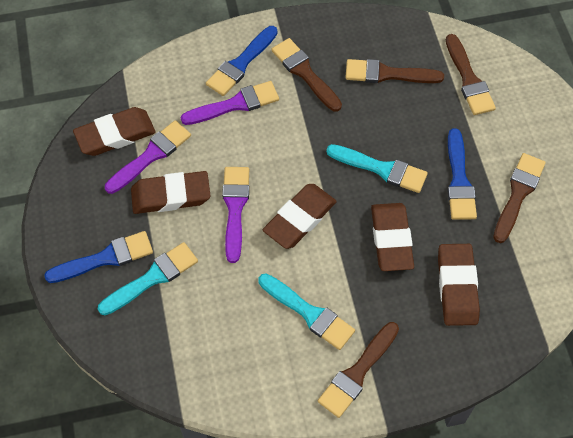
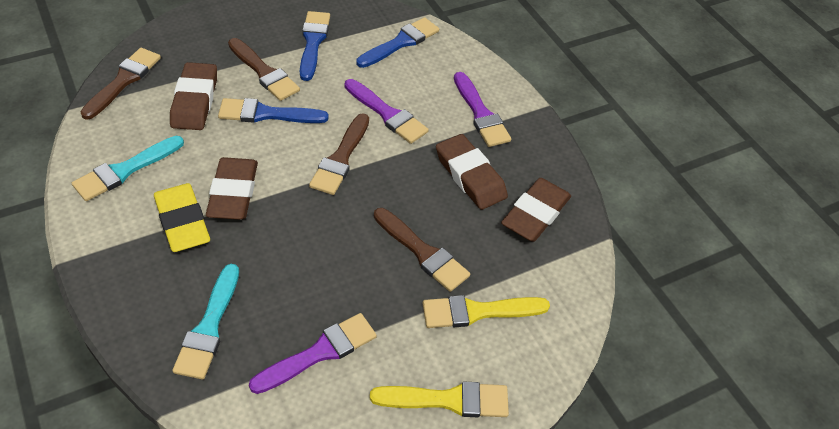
brown brush: [271,38,342,112] [318,322,399,418] [345,59,444,83] [446,34,496,115] [493,153,546,243] = 5 -> [81,48,161,120] [228,38,300,101] [309,113,369,195] [374,208,470,292] = 4
brown eraser: [73,107,156,156] [131,171,211,214] [263,184,337,249] [371,203,414,271] [438,244,480,326] = 5 -> [170,62,217,130] [206,157,258,220] [436,134,508,210] [501,178,571,242] = 4
turquoise brush: [98,242,198,315] [258,273,355,350] [326,144,428,193] = 3 -> [72,136,184,201] [172,264,239,379] = 2
yellow brush: none = 0 -> [370,382,509,417] [423,295,550,328] = 2
yellow eraser: none = 0 -> [154,183,210,252] = 1

